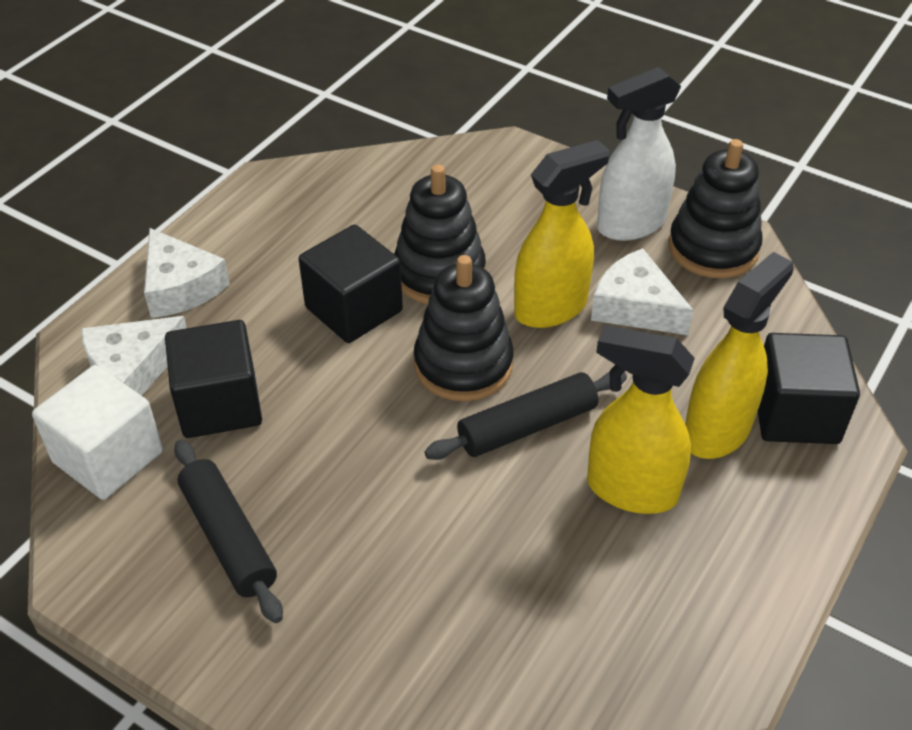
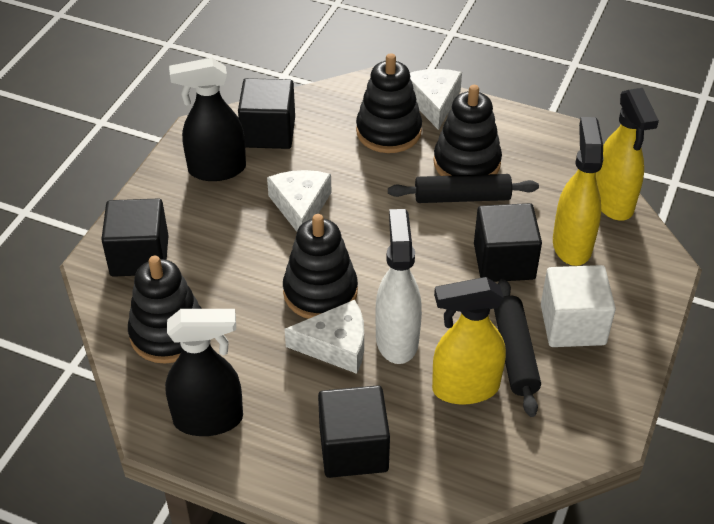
black cube: [165,320,262,438] [299,224,403,343] [758,333,860,444] = 3 -> [101,198,169,277] [238,78,295,149] [318,385,390,478] [474,203,542,282] = 4
black spray bottle: none = 0 -> [165,309,243,436] [169,58,246,181] = 2
black stacking toy: [394,164,486,304] [414,255,514,401] [668,139,763,278] = 3 -> [128,256,202,364] [283,214,358,319] [356,53,422,153] [433,85,502,176] = 4

